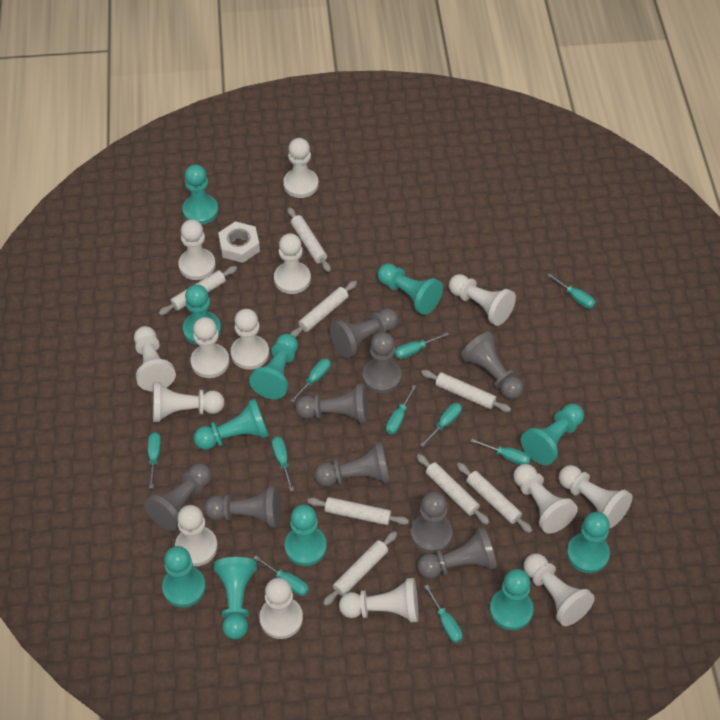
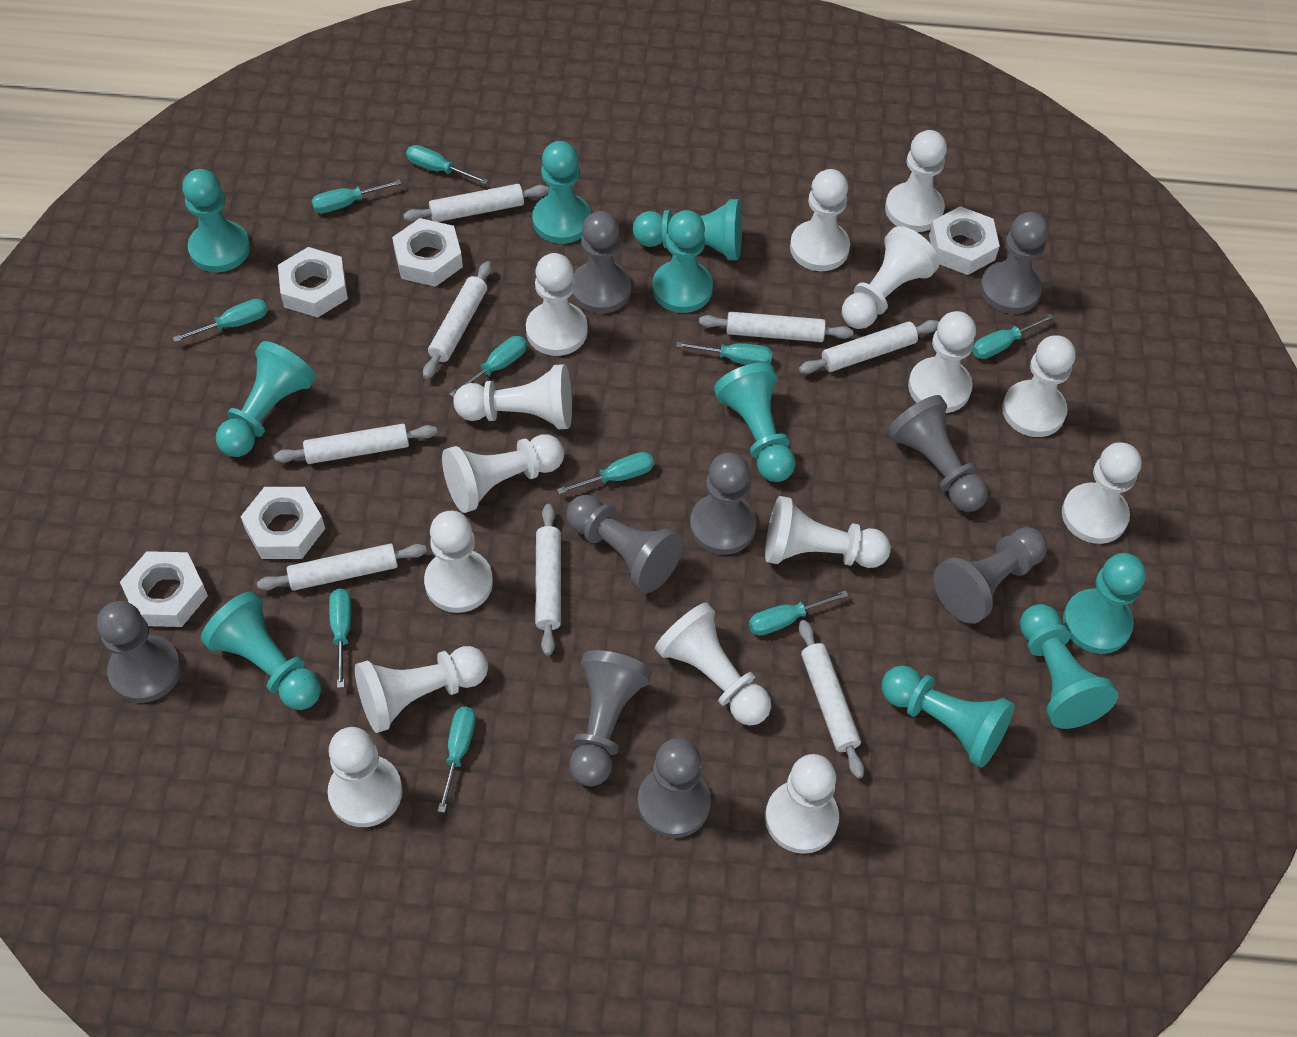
turquoise pawn: [162,546,206,607] [182,164,219,225] [183,284,221,345] [194,399,269,450] [214,557,257,640] [249,334,298,399] [284,505,327,566] [377,263,443,315] [490,569,533,630] [521,404,584,465] [567,512,610,573] = 11 -> [182,169,250,272] [201,591,321,710] [216,341,316,457] [532,141,591,244] [633,199,742,260] [652,210,713,313] [714,363,795,482] [882,665,1015,768] [1020,604,1118,729] [1063,553,1146,654] = 10
white nut: [218,221,260,263] = 1 -> [120,551,208,627] [240,487,325,559] [278,247,348,318] [392,218,463,287] [929,206,1000,275] = 5
white pawn: [134,326,176,391] [153,382,225,422] [175,505,218,566] [178,219,216,280] [190,317,230,378] [231,309,269,370] [259,578,303,639] [274,233,311,294] [283,138,319,198] [339,578,418,622] [449,274,516,326] [513,464,578,534] [524,553,595,626] [559,465,633,528] = 14 -> [327,727,402,827] [355,646,488,733] [424,511,493,613] [442,434,564,513] [453,364,572,429] [526,253,588,356] [655,602,771,726] [765,496,891,568] [765,754,839,854] [790,169,850,271] [842,226,939,329] [885,130,947,232] [908,311,976,413] [1002,335,1076,437] [1062,442,1141,544] = 15

